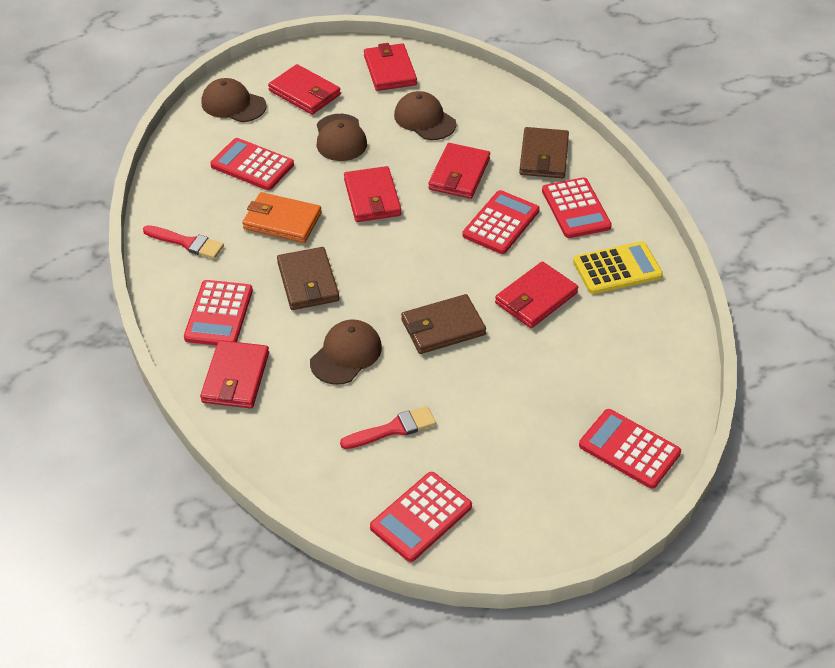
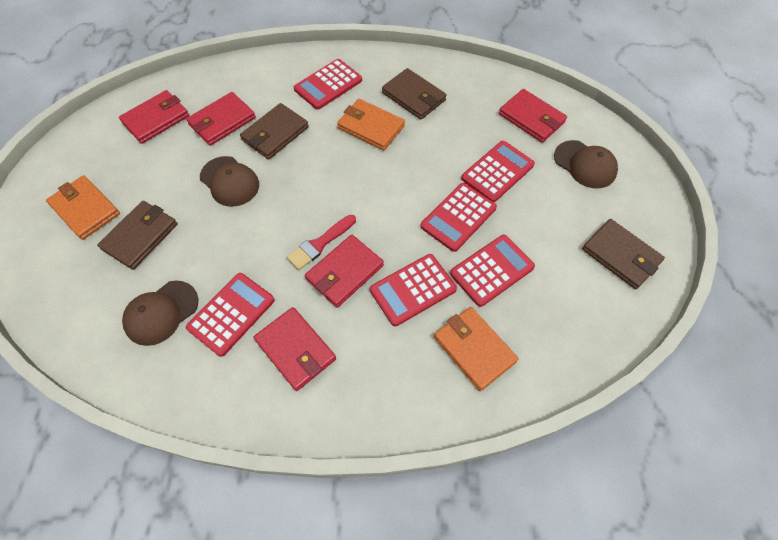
brown cap: [201,78,267,122] [310,319,382,385] [317,114,367,161] [394,91,456,140] = 4 -> [122,280,199,346] [200,156,259,207] [554,140,618,189] = 3
brown wallet: [277,247,339,310] [401,294,486,354] [519,127,569,178] = 3 -> [97,201,178,270] [240,103,309,159] [382,68,447,120] [582,219,665,289] = 4
orange wallet: [242,192,322,243] = 1 -> [46,175,120,240] [337,99,405,151] [434,307,518,391] = 3
red brush: [143,225,224,259] [340,406,436,449] = 2 -> [287,215,356,270] = 1
red wallet: [200,340,269,408] [268,64,341,115] [344,166,401,222] [364,43,417,91] [428,143,490,199] [495,261,578,328] = 6 -> [119,90,189,144] [186,92,256,146] [254,307,336,391] [305,235,384,307] [499,89,567,143] = 5
yellow calculator: [573,241,663,294] = 1 -> none = 0

